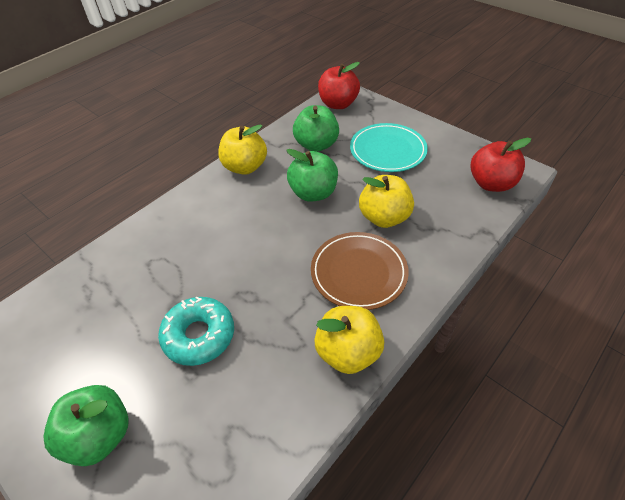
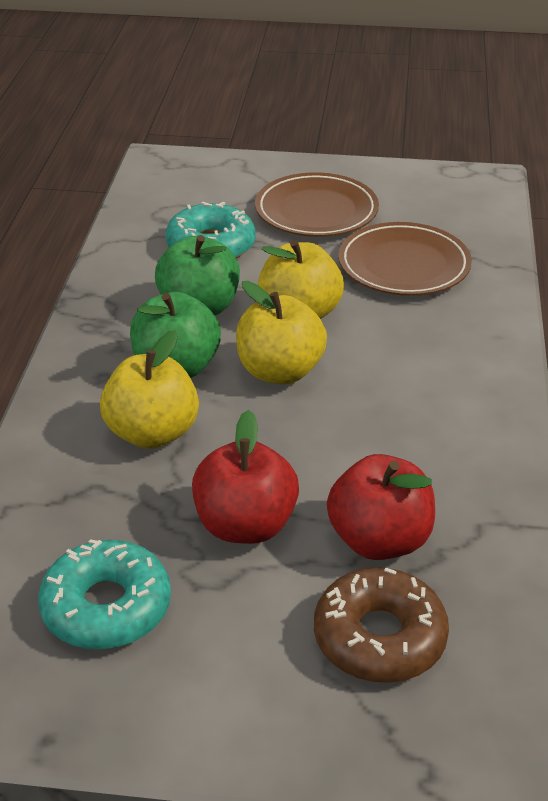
brown donut: none = 0 -> [314,568,449,683] = 1
brown plate: [311,232,409,310] = 1 -> [255,172,379,237] [338,222,472,296] = 2
green apple: [43,385,129,466] [286,149,338,202] [293,105,339,152] = 3 -> [130,292,221,378] [155,235,240,316] = 2
turquoise donut: [158,296,234,366] = 1 -> [38,539,171,650] [166,201,256,258] = 2
turquoise plate: [350,123,428,172] = 1 -> none = 0

